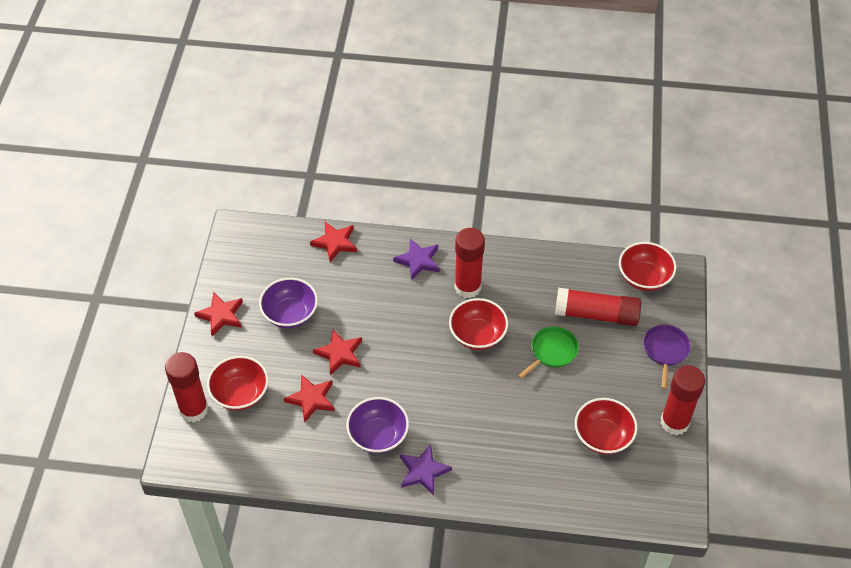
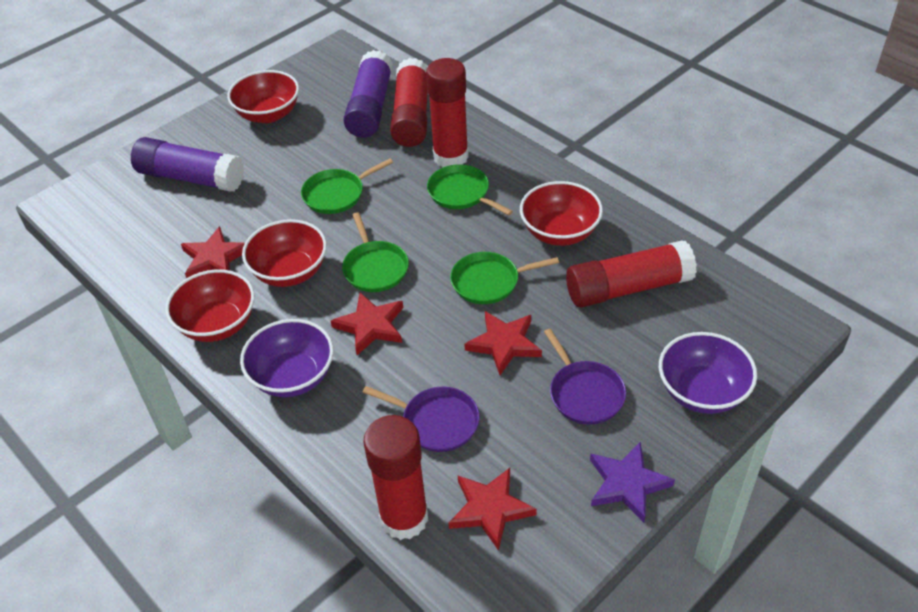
green pan: [518,326,579,379] = 1 -> [301,159,393,214] [342,212,409,292] [427,164,513,215] [450,252,559,304] = 4
purple glue stick: none = 0 -> [131,137,244,192] [343,50,393,138] = 2
purple pan: [643,325,691,389] = 1 -> [362,386,480,452] [544,329,626,424] = 2
purple star: [393,239,440,281] [400,444,452,496] = 2 -> [590,442,675,523] = 1

